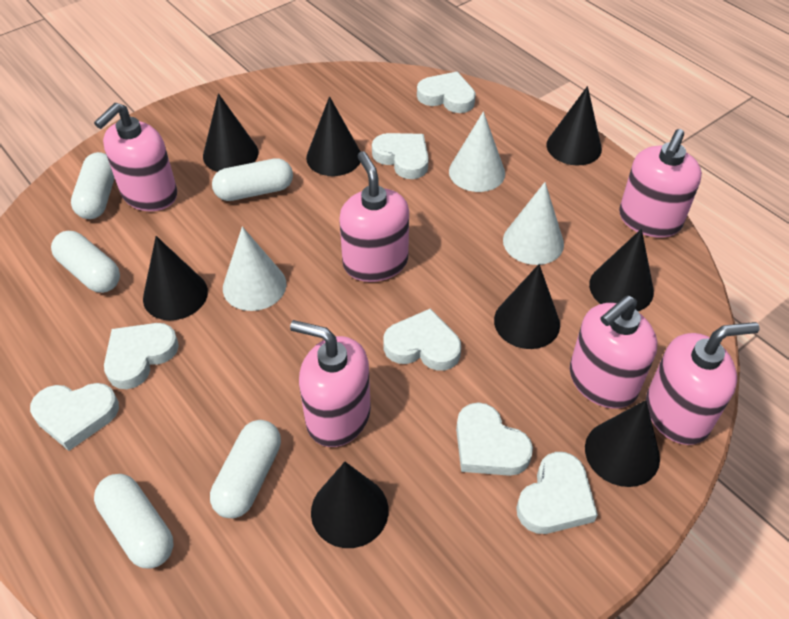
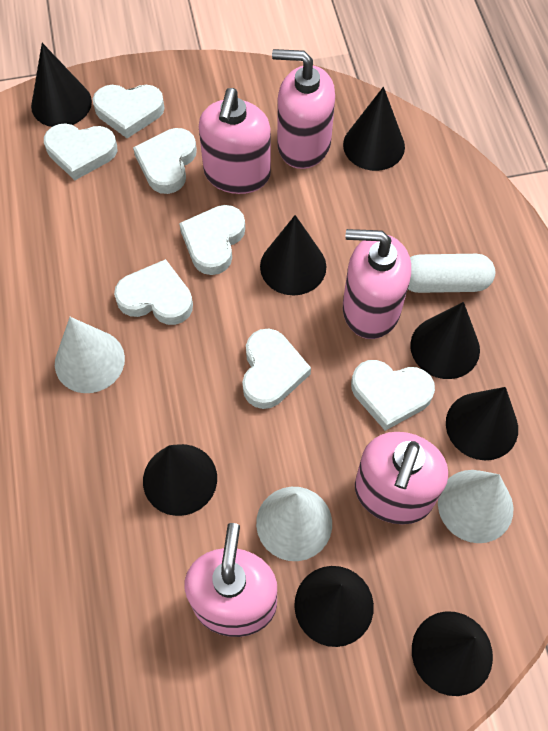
pink soap dispenser: [94,103,177,211] [290,320,371,447] [339,151,409,282] [570,296,657,409] [619,129,702,238] [646,322,760,445] = 6 -> [184,523,277,637] [199,88,271,194] [272,49,335,169] [343,229,411,339] [355,432,448,524] = 5
white capsule: [51,231,120,293] [71,152,115,219] [94,474,174,568] [210,420,281,518] [212,158,293,201] = 5 -> [408,254,495,293] = 1

